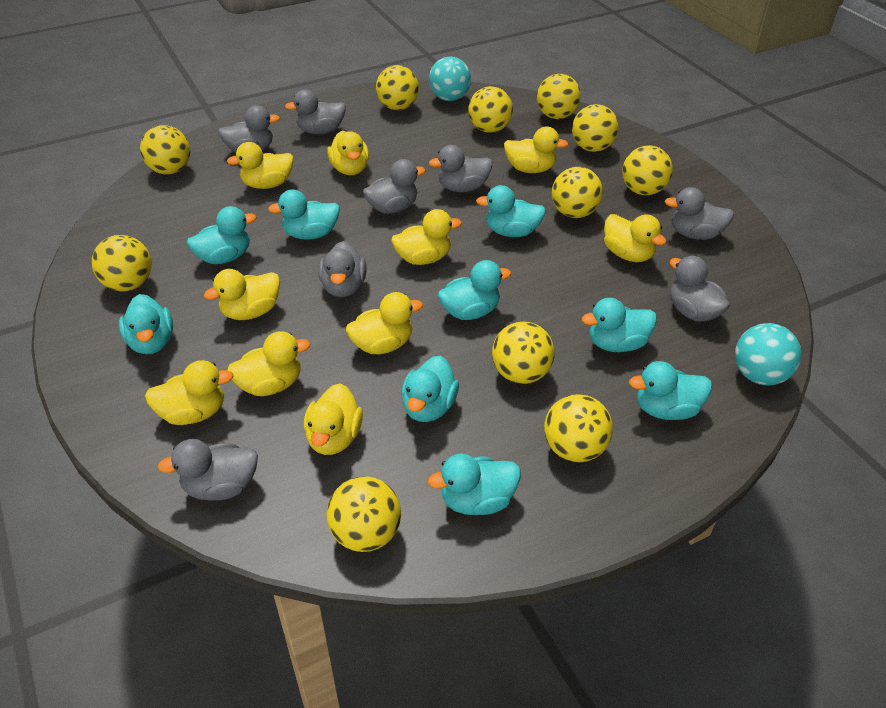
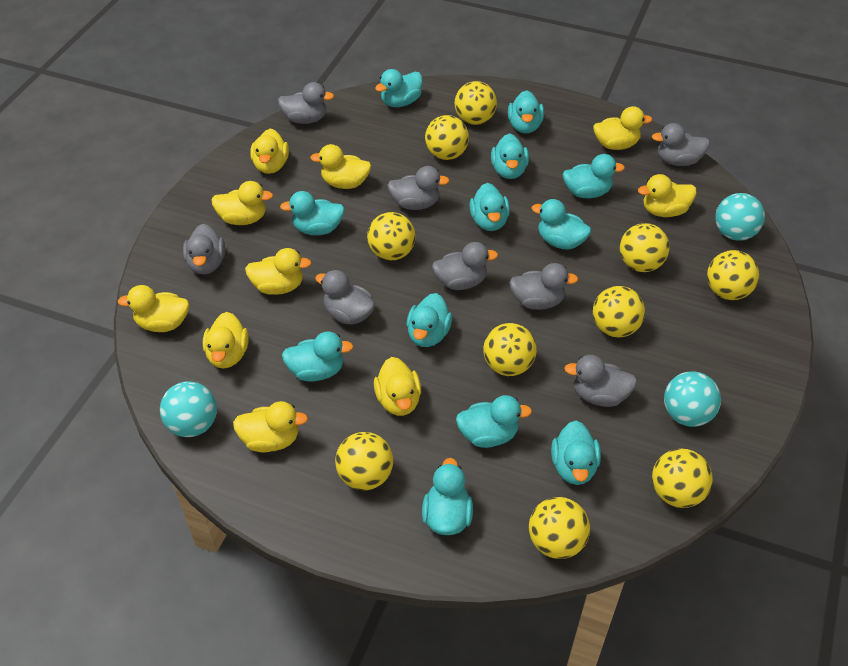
turquoise ball: [429,57,471,101] [735,323,802,385] = 2 -> [160,381,217,437] [664,371,721,427] [715,193,765,241] = 3
turquoise duck: [119,294,173,354] [187,206,257,264] [268,190,340,240] [401,355,459,422] [428,453,521,515] [438,260,511,320] [476,185,546,237] [582,298,657,352] [629,361,712,420] = 9 -> [280,191,345,235] [282,331,354,382] [375,69,423,107] [407,293,452,347] [422,458,473,535] [456,395,532,448] [469,183,510,231] [491,133,529,179] [508,90,544,134] [531,199,591,250] [551,421,601,485] [563,154,625,198] = 12
yellow ball: [92,235,152,291] [140,125,190,174] [327,476,401,552] [376,65,419,110] [468,86,513,133] [492,322,555,384] [537,74,581,119] [544,394,613,462] [552,167,603,218] [572,104,618,152] [622,145,673,195] = 11 -> [335,432,393,490] [367,212,415,260] [425,115,469,160] [454,81,497,125] [483,323,537,376] [529,497,590,559] [593,286,645,337] [620,223,669,272] [652,449,713,508] [707,250,759,300] = 10

